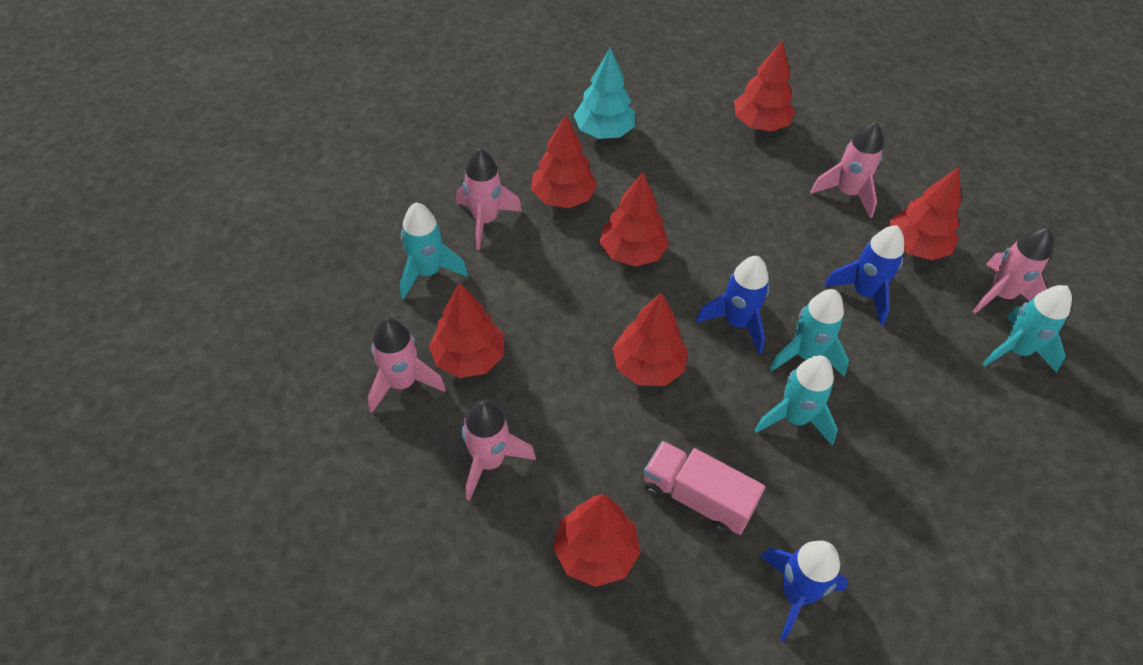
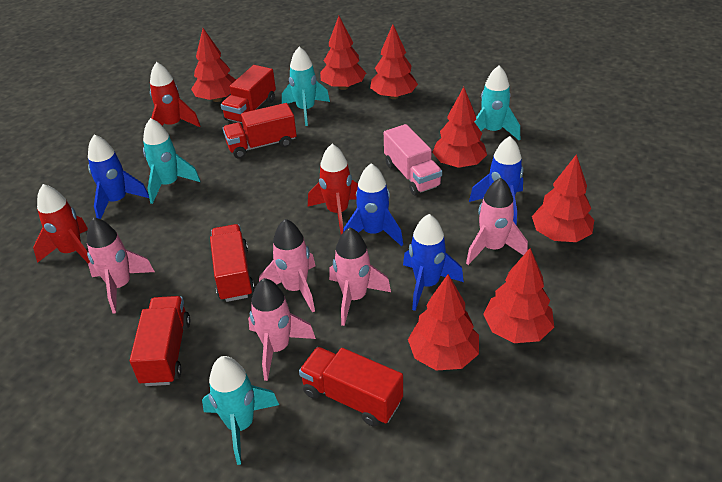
blue rocket: [696,256,770,354] [760,541,848,641] [824,226,904,326] = 3 -> [88,134,149,219] [343,163,403,246] [403,214,464,311] [469,136,524,225] = 4
red rocket: none = 0 -> [33,184,90,264] [150,62,200,127] [308,144,358,234] = 3
red truck: none = 0 -> [130,296,190,386] [210,224,255,302] [221,65,276,123] [223,103,297,159] [299,347,403,427] = 5
turquoise tree: [574,47,635,139] = 1 -> none = 0

